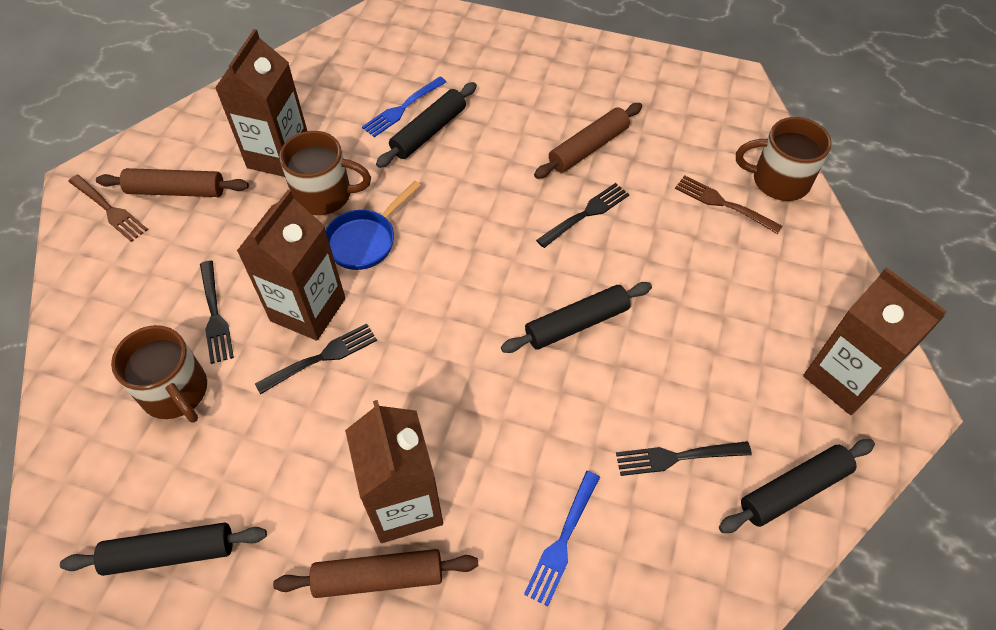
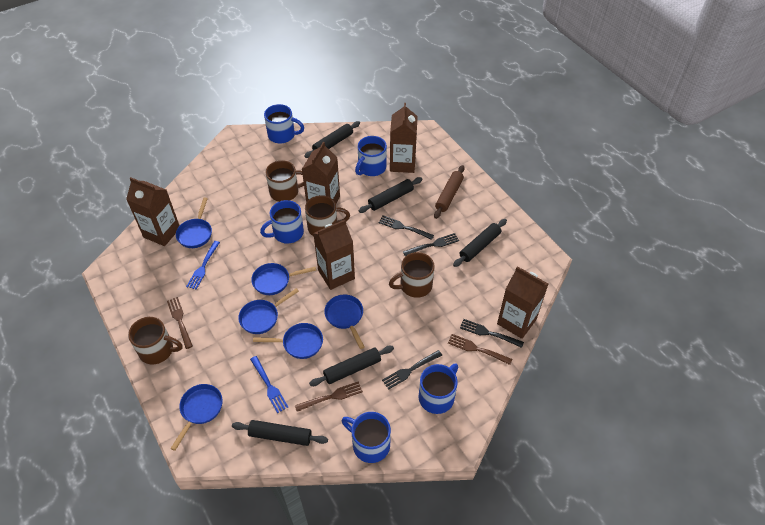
black rolling pin: [60,522,267,576] [376,82,477,168] [501,282,652,353] [719,439,875,533] = 4 -> [232,420,328,446] [304,121,360,158] [309,346,394,386] [359,177,423,213] [453,219,507,267] = 5
blue mug: none = 0 -> [260,200,304,244] [264,104,304,144] [342,412,391,463] [355,136,387,176] [419,364,458,414] = 5
blue pan: [325,181,421,270] = 1 -> [170,384,223,451] [176,198,212,248] [238,288,299,334] [251,263,316,295] [253,323,323,359] [324,295,365,349] = 6
brown carton: [215,29,307,177] [237,190,345,341] [345,400,443,543] [803,267,947,415] = 4 -> [126,177,180,246] [302,142,340,203] [313,220,355,290] [390,103,418,173] [497,267,548,339] = 5
brown fork: [68,175,148,242] [675,175,783,234] = 2 -> [167,297,193,349] [295,381,363,412] [448,334,512,365] = 3
brown mug: [111,325,207,423] [279,131,371,215] [736,117,832,201] = 3 -> [128,317,183,365] [266,160,304,202] [305,195,350,236] [389,252,435,298] = 4
brown rolling pin: [96,168,249,197] [273,549,478,598] [534,103,642,179] = 3 -> [434,165,465,219] = 1

